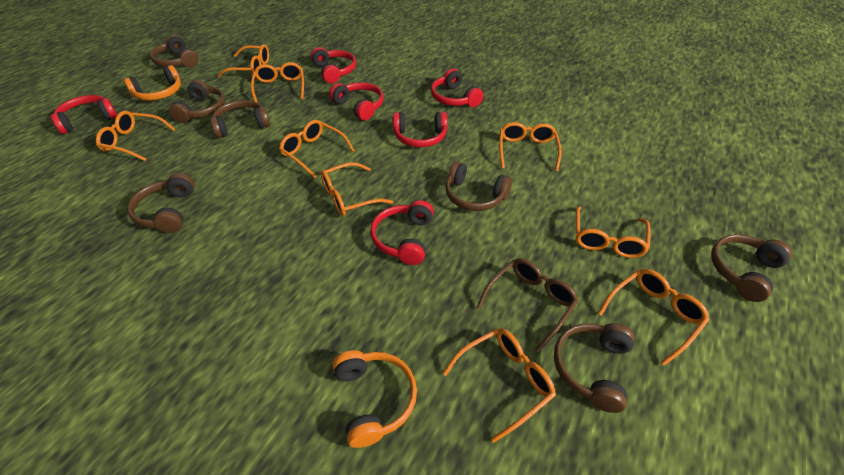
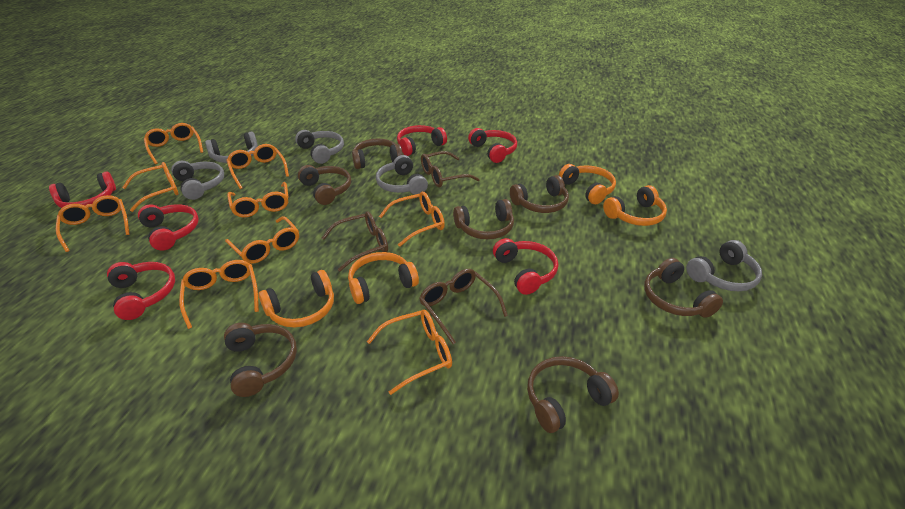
brown glasses: [477,258,579,352] = 1 -> [322,211,388,272] [419,269,508,344] [421,151,480,187] = 3
grey headphones: none = 0 -> [171,161,224,200] [205,132,258,163] [295,130,344,164] [376,155,428,195] [686,240,762,291] = 5
orange headphones: [124,65,181,101] [333,350,417,448] = 2 -> [258,270,334,328] [348,252,419,304] [559,164,616,204] [603,185,667,226] = 4

